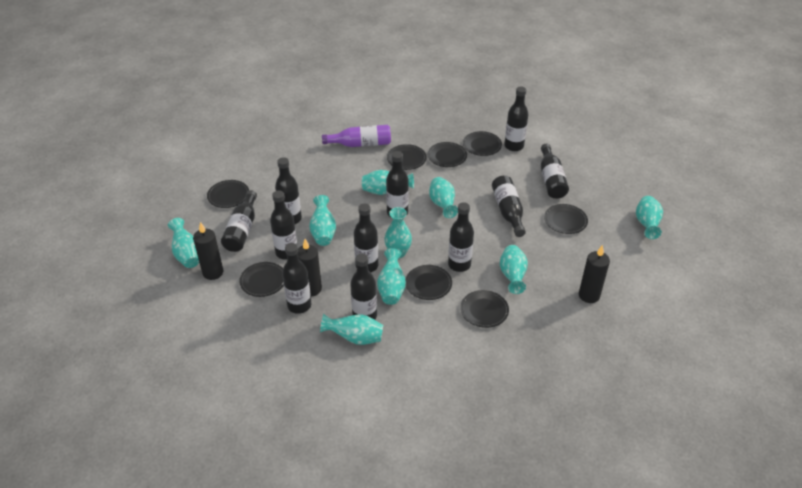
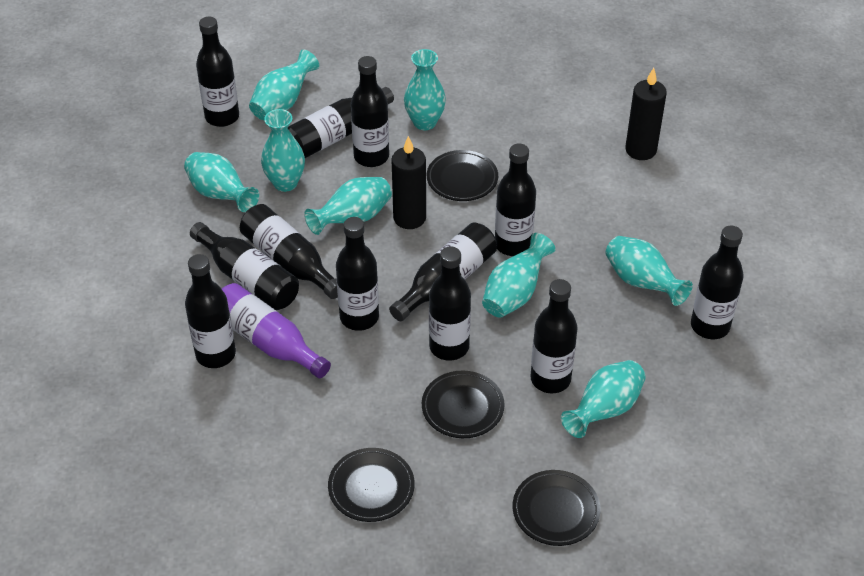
black bottle: [221,190,257,252] [270,190,297,260] [275,157,302,224] [282,243,311,314] [350,253,377,320] [354,203,378,272] [386,151,409,217] [448,202,474,272] [492,175,526,237] [504,87,528,151] [541,144,569,199] = 11 -> [185,254,236,368] [190,222,299,310] [196,17,239,127] [240,204,338,299] [288,87,394,158] [336,217,379,331] [351,56,389,167] [389,223,497,321] [429,246,471,361] [495,143,536,256] [530,279,578,393] [691,226,744,339] = 12
black candle: [193,222,223,280] [298,239,322,297] [579,245,610,303] = 3 -> [391,136,426,229] [625,68,667,160] = 2
black plate: [207,180,249,208] [239,262,284,297] [387,144,427,170] [405,265,452,300] [428,142,467,167] [460,290,509,328] [463,131,502,156] [544,204,588,234] = 8 -> [328,448,415,522] [422,371,505,438] [427,150,498,201] [513,470,601,546] = 4
turquoise vase: [168,218,199,268] [309,195,336,246] [320,314,383,345] [362,170,414,195] [377,248,406,305] [384,207,412,258] [429,177,458,218] [500,245,528,294] [636,196,663,239] = 9 -> [184,152,259,212] [249,50,320,120] [261,109,305,192] [304,177,392,235] [404,49,446,130] [482,233,555,318] [561,360,646,438] [606,236,693,306] = 8

